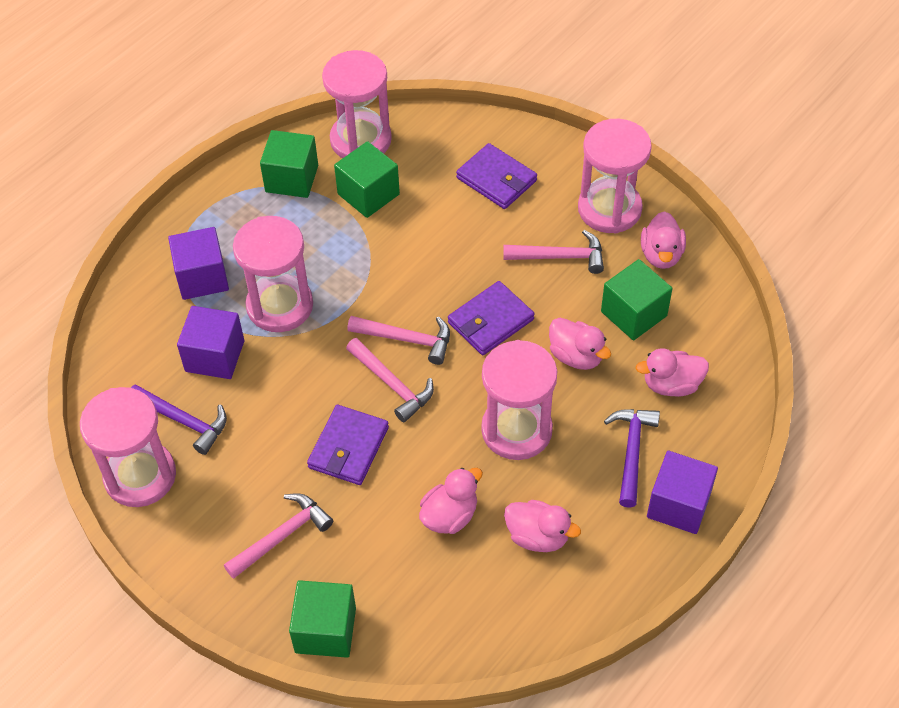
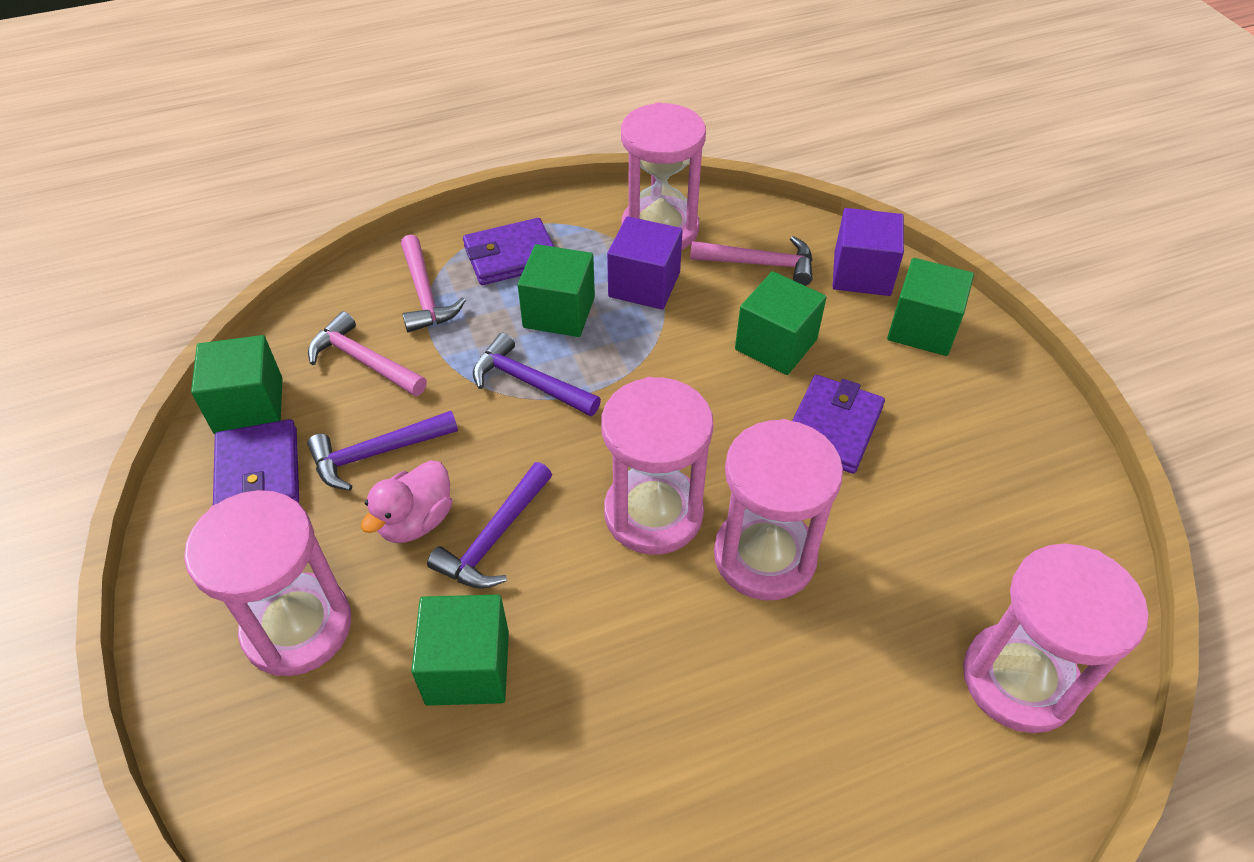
green cube: [260,130,318,198] [289,580,356,658] [334,141,400,218] [601,259,672,340] = 4 -> [191,335,283,434] [411,595,509,706] [518,244,595,337] [735,271,827,375] [887,258,974,356] = 5
pink duck: [419,468,483,534] [504,500,581,552] [549,318,611,370] [636,348,709,397] [641,211,686,269] = 5 -> [361,460,452,543] = 1
pink hammer: [224,493,333,579] [346,338,434,423] [347,316,450,365] [503,230,604,274] = 4 -> [308,311,427,396] [401,234,466,332] [690,236,813,286] = 3
purple cube: [168,227,229,300] [177,306,244,379] [647,451,718,534] = 3 -> [607,216,683,309] [833,208,904,296] = 2
purple hammer: [131,384,227,455] [604,409,660,508] = 2 -> [307,411,458,491] [427,462,552,589] [473,333,601,416] = 3

